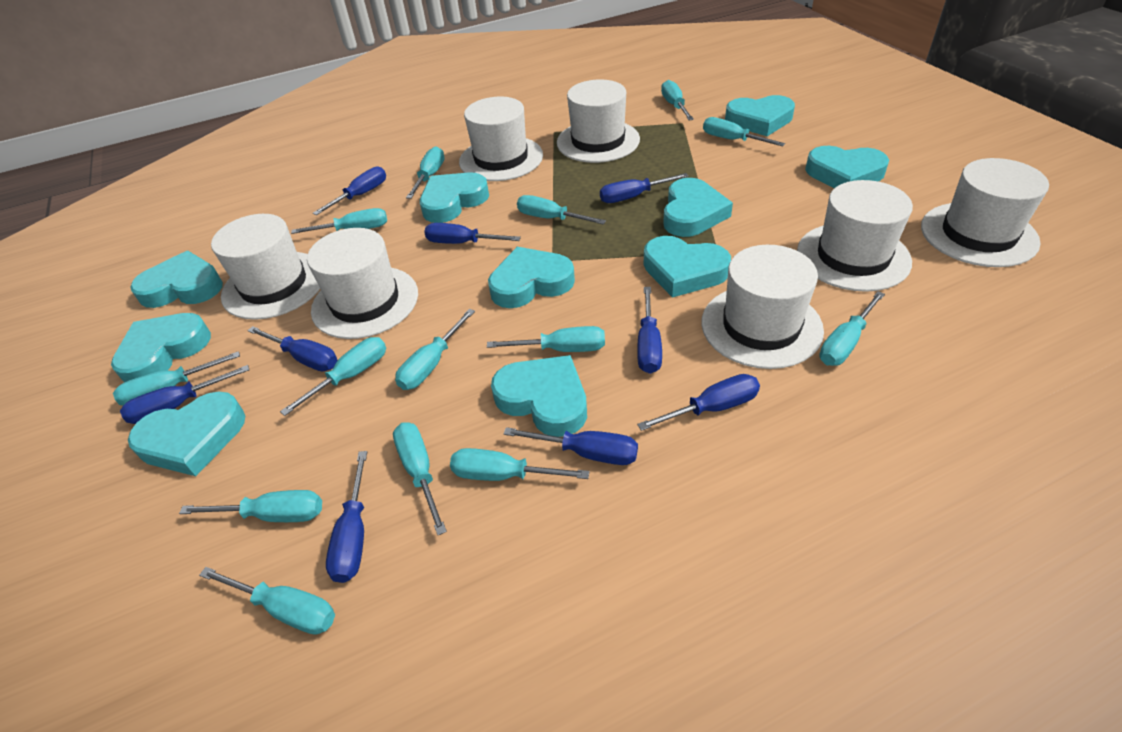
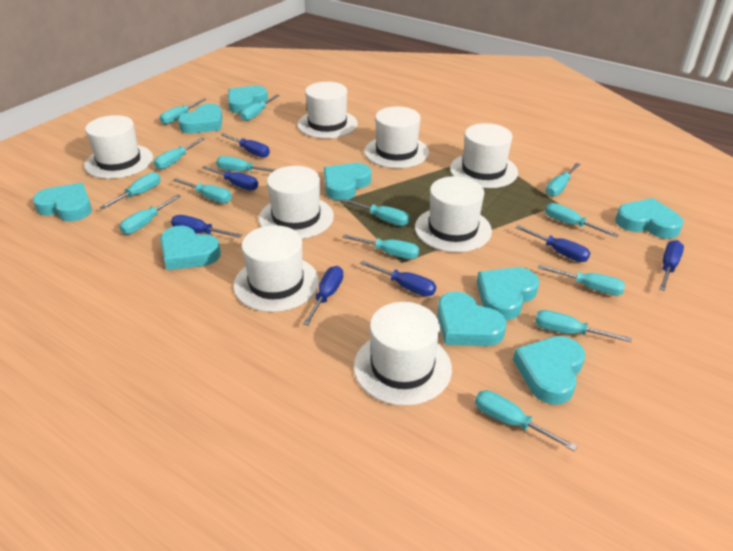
blue screwdriver: [120,365,249,424] [247,326,338,371] [313,166,386,215] [326,451,367,583] [424,223,521,244] [504,427,638,465] [600,173,689,203] [637,287,662,374] [637,374,760,431] = 9 -> [171,215,242,238] [202,165,258,190] [221,133,270,158] [303,266,343,326] [360,260,436,297] [515,225,590,262] [659,240,684,291] = 7
turquoise heart: [111,313,211,382] [128,392,245,476] [130,251,223,308] [420,172,489,223] [488,247,575,308] [491,355,587,437] [644,236,731,298] [663,178,733,237] [725,95,795,136] [805,146,889,188] = 10 -> [33,183,92,221] [160,225,221,270] [178,104,223,133] [228,86,268,113] [324,163,371,201] [437,291,506,346] [477,267,539,320] [513,336,585,405] [615,198,684,239] = 9
white hat: [211,214,320,320] [307,228,418,339] [459,97,543,181] [557,79,640,163] [701,245,824,369] [797,180,913,292] [921,158,1049,267] = 7 -> [84,115,153,179] [233,225,319,312] [259,166,334,239] [297,82,358,139] [354,302,452,406] [364,107,429,168] [415,176,492,252] [450,123,518,188] = 8

